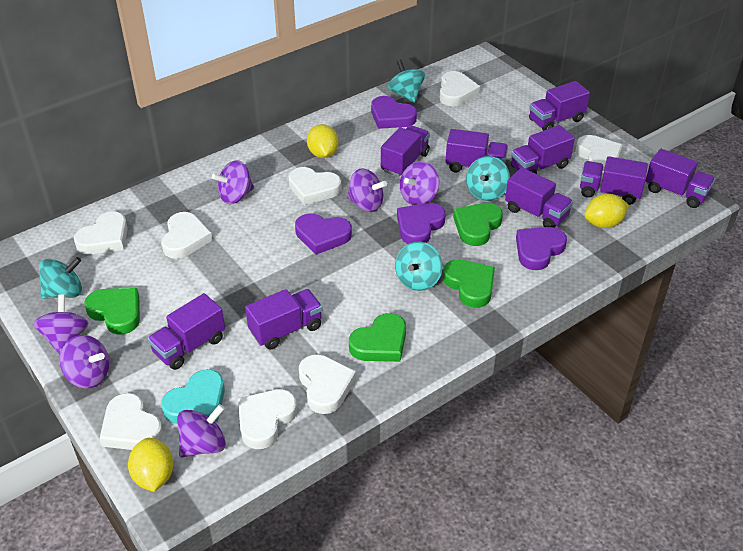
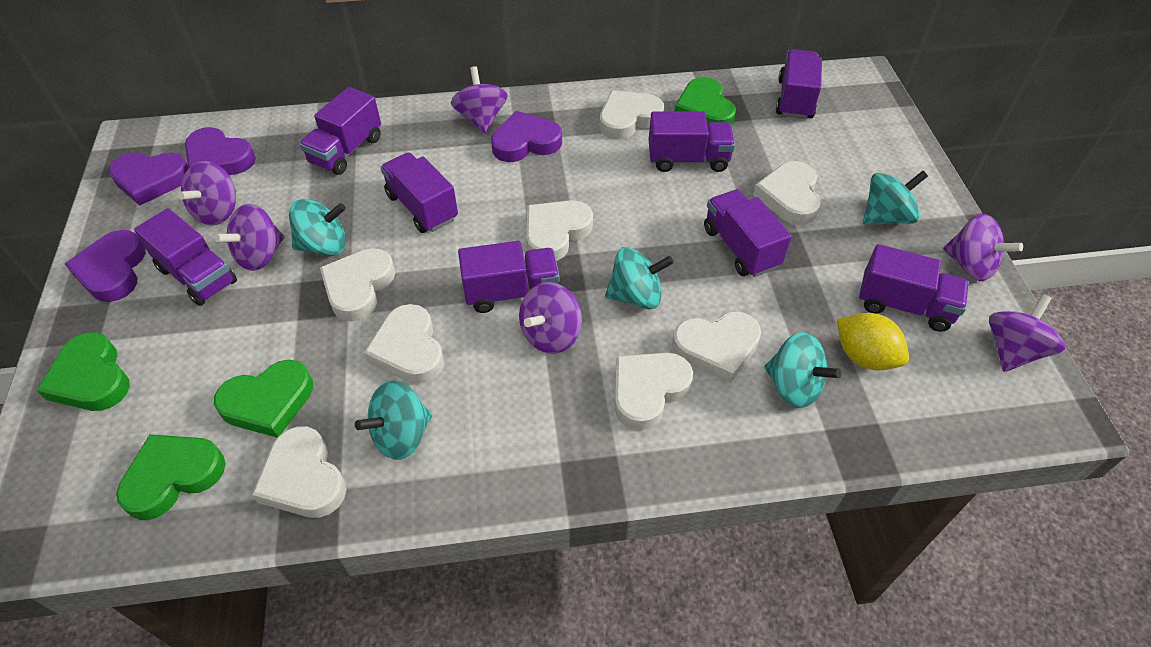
purple truck: [148,293,225,370] [245,289,322,349] [381,125,430,177] [446,129,508,172] [505,168,573,227] [511,125,575,174] [529,81,590,131] [580,156,648,205] [646,149,715,208] = 9 -> [134,208,237,306] [299,87,381,175] [380,152,458,233] [458,241,560,313] [649,111,735,172] [704,189,792,277] [776,49,822,119] [859,244,969,332] = 8
turquoise heart: [161,369,225,424] = 1 -> none = 0
turquoise spinning top: [39,257,82,299] [388,59,425,103] [395,242,443,291] [466,156,510,201] = 4 -> [289,199,346,256] [355,380,432,460] [605,247,674,310] [764,332,842,408] [863,171,928,225] = 5
yellow lemon: [128,438,173,492] [307,124,338,158] [584,194,629,228] = 3 -> [837,313,909,370] = 1

